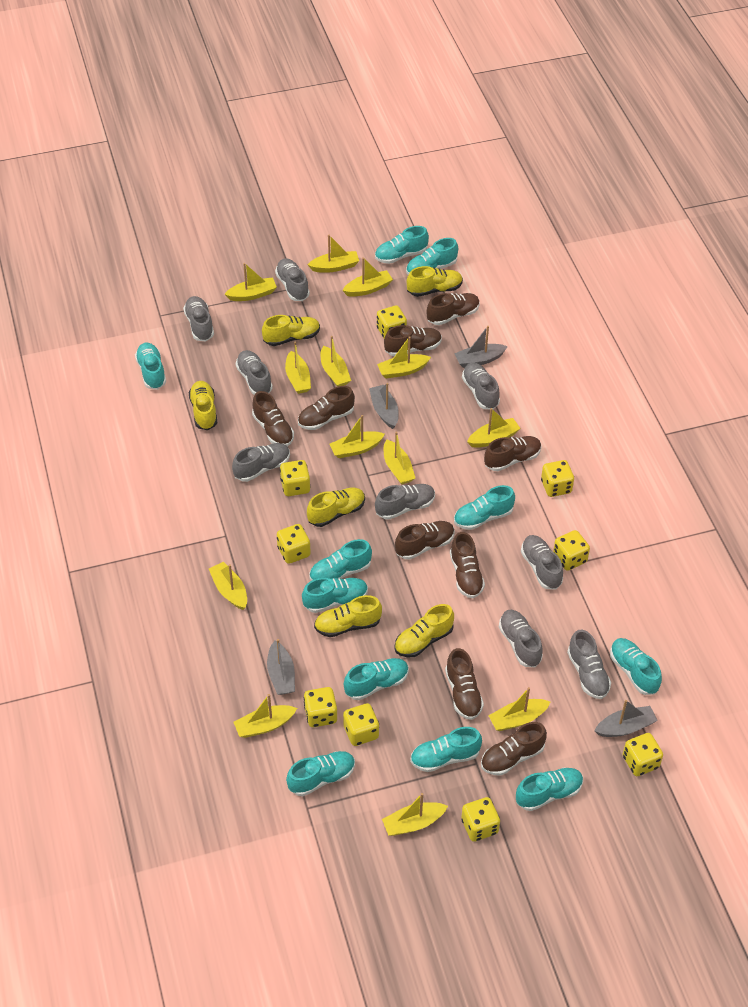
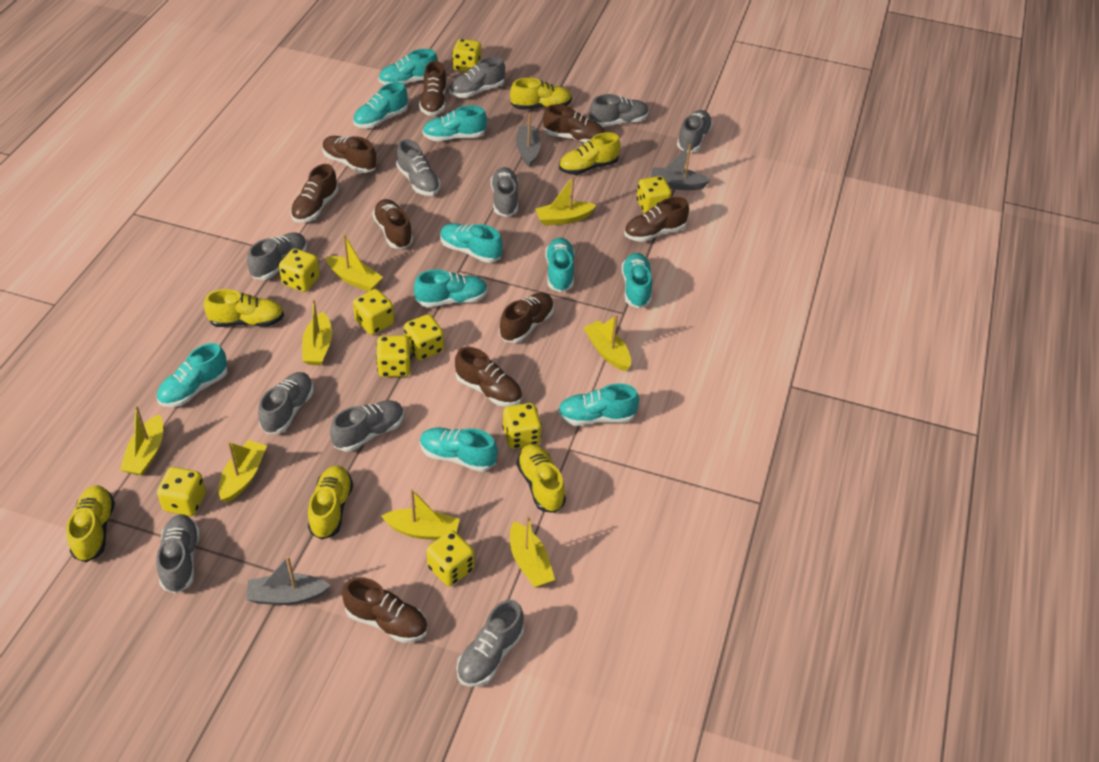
grey boat: [267,639,295,695] [369,383,399,429] [454,326,508,368] [595,700,658,737] = 4 -> [246,556,331,605] [516,113,541,167] [651,144,711,190] = 3
grey shoe: [183,296,214,342] [232,443,290,482] [235,350,273,395] [275,258,310,301] [375,484,435,520] [462,363,500,409] [499,610,543,667] [521,535,563,590] [567,630,611,699] = 9 -> [156,514,200,594] [247,232,307,280] [258,372,314,434] [330,400,404,452] [396,139,441,196] [449,56,505,98] [456,600,524,687] [491,167,518,217] [589,94,649,127] [677,110,713,152] = 10
turquoise shoe: [135,343,166,390] [286,751,355,796] [302,578,368,613] [309,539,372,581] [344,658,409,700] [375,226,429,264] [406,238,458,275] [410,727,482,772] [454,485,515,530] [516,768,583,811] [610,638,662,695] = 11 -> [156,343,228,407] [353,82,408,128] [379,49,438,85] [414,269,488,307] [420,427,498,472] [422,105,487,141] [440,223,503,263] [545,238,575,292] [558,383,639,425] [621,253,652,308] = 10
yellow boat: [209,562,247,610] [224,263,277,301] [234,694,297,738] [285,341,311,394] [308,234,359,273] [321,336,351,387] [330,415,385,458] [342,257,393,297] [377,336,431,379] [382,793,448,836] [384,431,415,485] [467,408,521,448] [488,687,550,731] = 13 -> [120,405,163,476] [218,440,267,503] [302,299,332,365] [326,234,383,292] [381,489,460,540] [510,516,555,587] [535,176,596,226] [583,315,631,371] = 8

